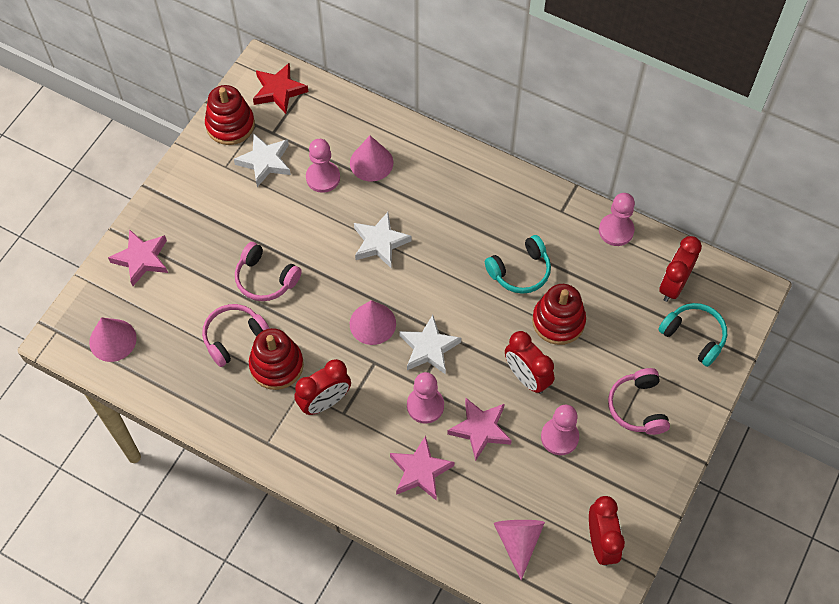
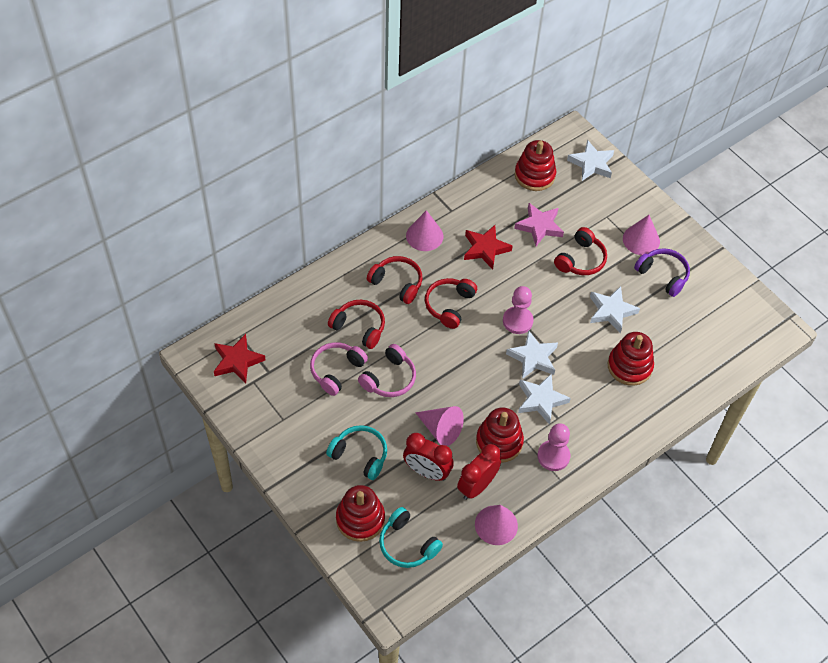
pink headphones: [202,304,270,367] [235,242,302,301] [608,368,670,435] = 3 -> [310,342,368,396] [358,344,416,397] = 2
pink pawn: [306,139,340,193] [407,372,444,424] [541,405,579,455] [599,193,635,246] = 4 -> [503,286,533,334] [538,423,570,471] = 2
pink star: [108,229,168,286] [390,436,454,501] [447,398,512,461] = 3 -> [514,203,564,246] = 1
purple headphones: none = 0 -> [634,248,690,297] = 1
red clock: [295,359,351,415] [505,331,555,394] [589,496,625,566] [659,236,702,302] = 4 -> [403,433,454,481] [457,444,501,500] = 2
red headphones: none = 0 -> [328,300,385,349] [367,256,422,304] [425,278,477,329] [554,227,607,275] = 4
red stacking toy: [205,85,255,145] [249,328,304,390] [532,284,586,345] = 3 -> [336,485,385,542] [476,407,524,463] [515,140,556,191] [608,332,654,386] = 4
red star: [253,63,308,114] = 1 -> [214,334,266,384] [464,225,512,270] = 2
white star: [234,133,291,187] [354,212,411,268] [399,315,461,375] = 3 -> [506,330,558,379] [518,373,571,425] [567,140,614,181] [590,286,640,333] = 4

